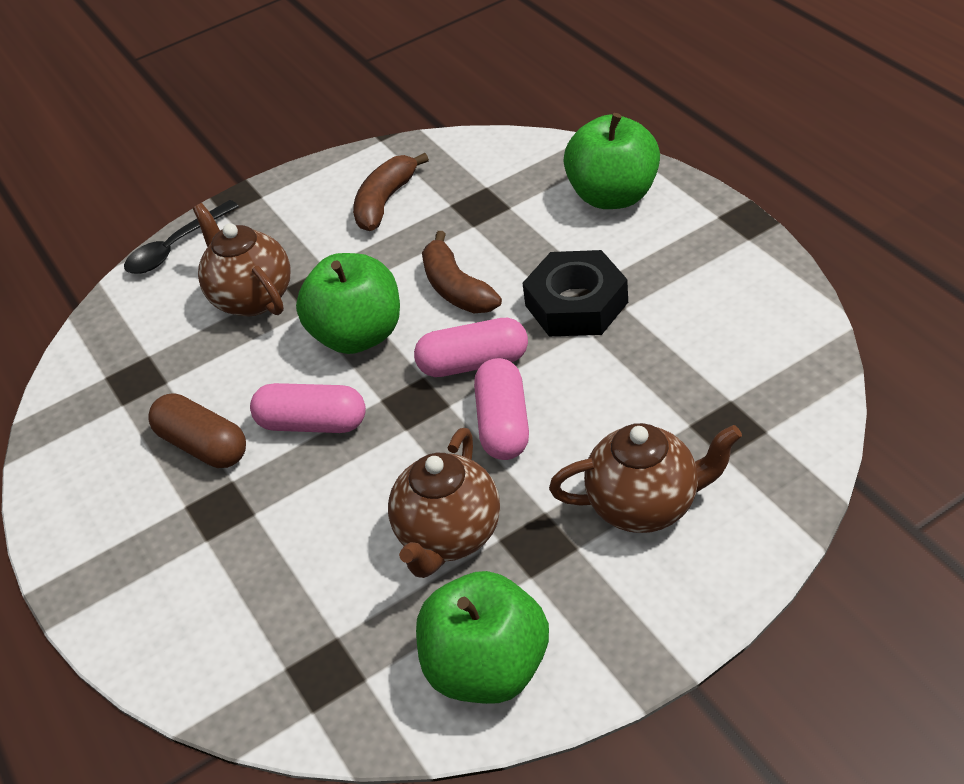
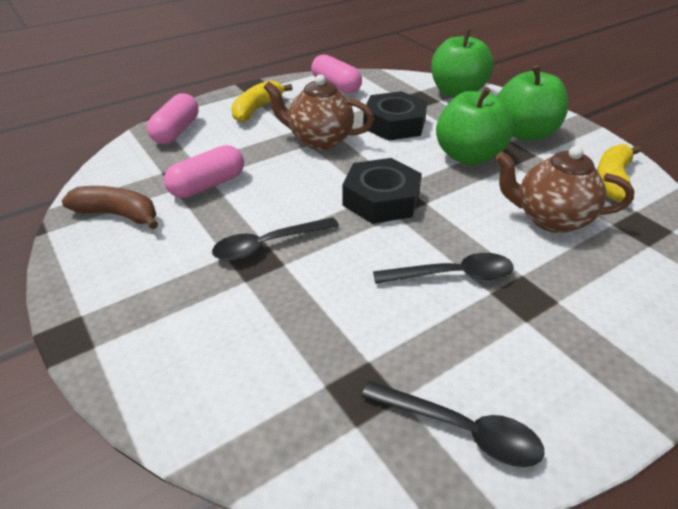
black nut: [522,250,628,336] = 1 -> [342,158,422,224] [363,91,427,141] = 2
black spoon: [124,200,239,274] = 1 -> [212,217,339,261] [361,381,544,467] [373,253,514,284] = 3
brown banana: [353,153,429,231] [422,231,502,313] = 2 -> [62,186,158,229] = 1
brown capsule: [148,394,246,468] = 1 -> none = 0
brown teapot: [193,203,291,316] [388,428,500,578] [549,423,742,533] = 3 -> [263,74,374,150] [495,146,634,233] = 2
yellow banana: none = 0 -> [231,80,293,123] [597,144,641,201] = 2

